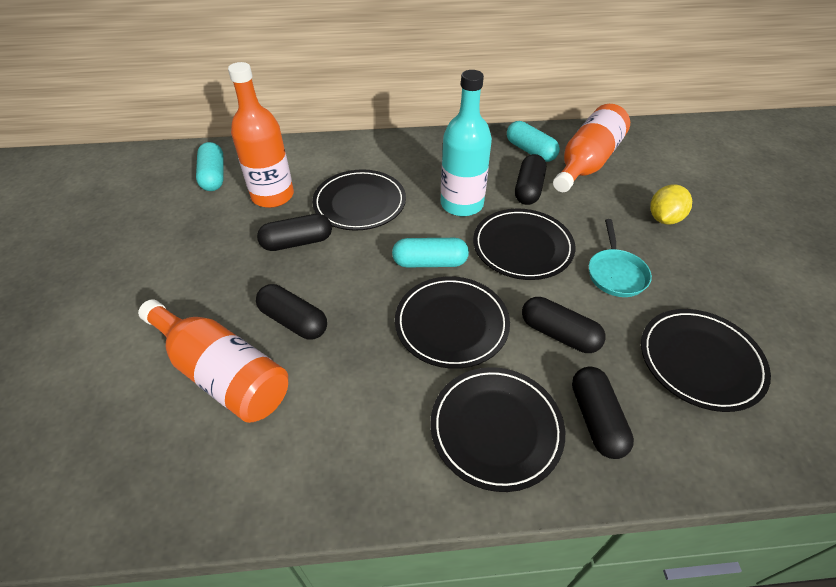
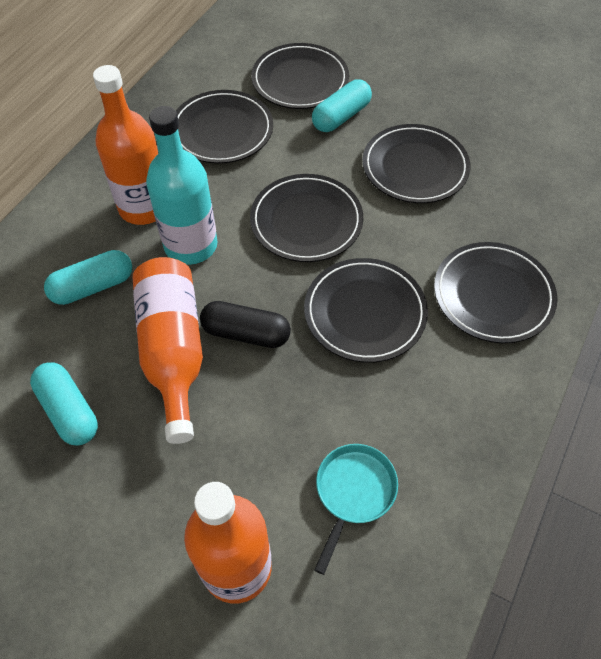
black capsule: [256,284,327,340] [257,214,332,251] [515,154,546,205] [522,297,606,353] [572,367,634,459] = 5 -> [200,301,291,348] = 1
black plate: [312,169,406,231] [395,276,510,369] [430,367,565,492] [473,209,575,280] [641,309,771,412] = 5 -> [176,90,273,164] [250,174,363,262] [251,43,349,109] [304,258,428,363] [362,124,470,203] [434,242,557,343] = 6
yellow lemon: [650,184,692,225] = 1 -> none = 0

